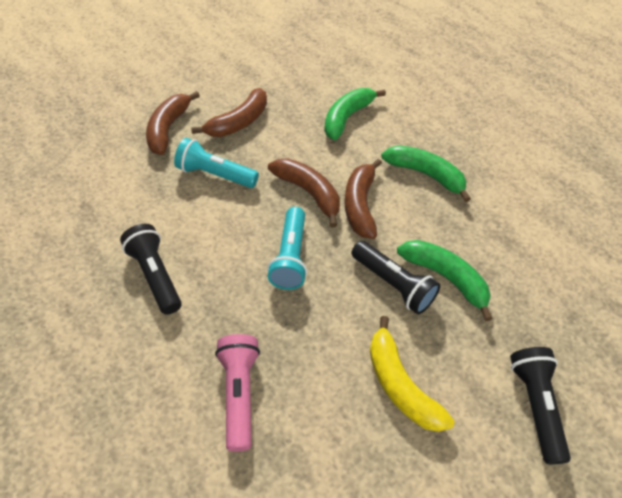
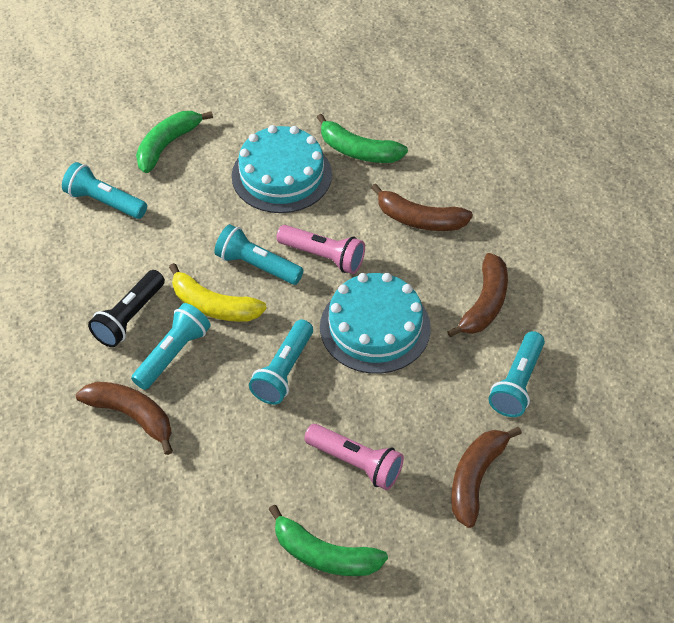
black flashlight: [120,224,182,315] [351,241,440,314] [510,347,571,464] = 3 -> [88,270,165,347] = 1
pink flashlight: [215,334,260,452] = 1 -> [276,225,365,274] [304,424,404,490] = 2
turquoise cake: none = 0 -> [232,125,332,213] [320,273,431,374] = 2
turquoise flashlight: [174,138,259,188] [267,207,307,290] = 2 -> [62,162,147,219] [131,303,211,390] [214,224,304,285] [249,319,313,405] [489,331,545,417] = 5

